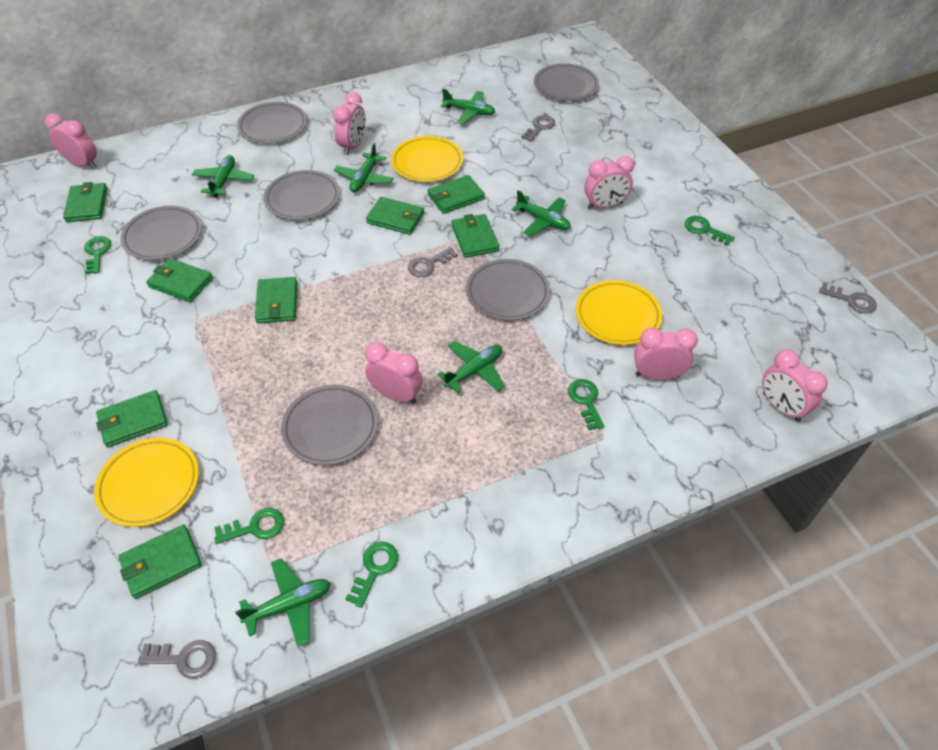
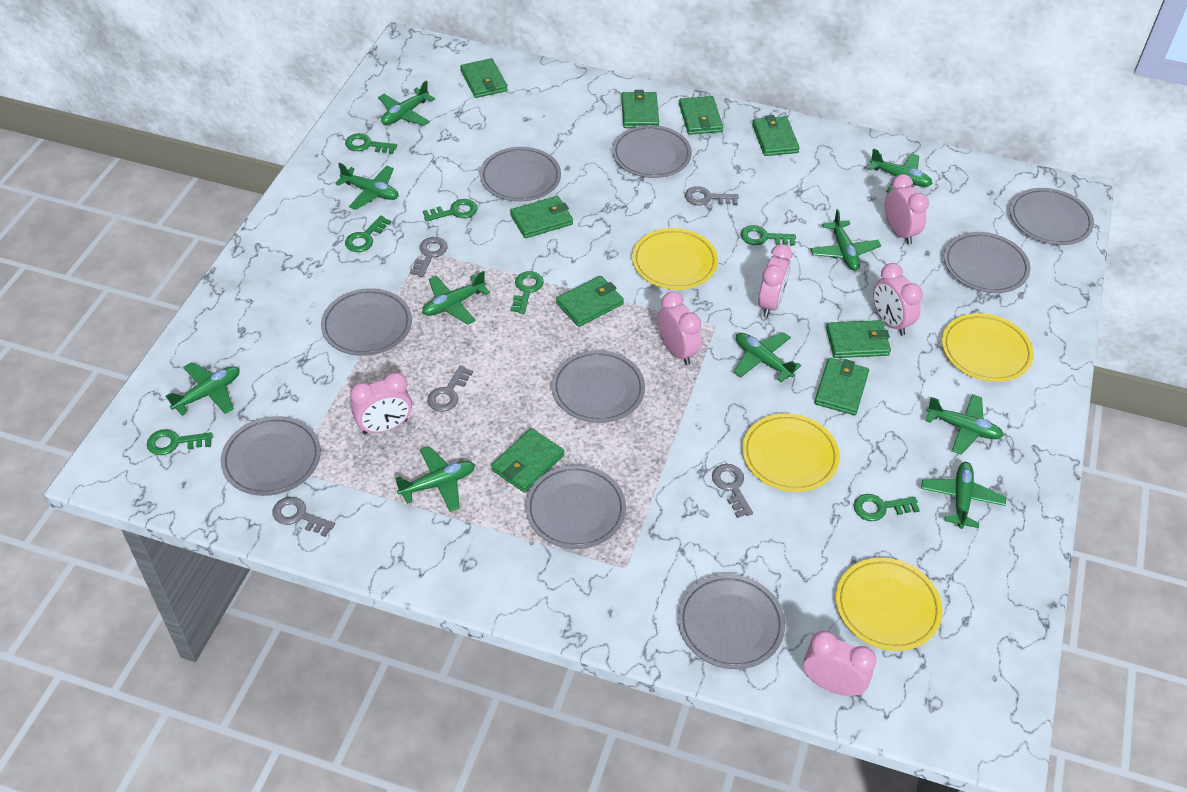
green key: [84,236,111,274] [214,508,284,544] [346,541,398,608] [568,379,604,430] [685,216,735,246] = 5 -> [147,429,212,455] [345,133,397,154] [345,215,391,252] [423,199,478,222] [510,271,544,314] [741,225,796,246] [854,494,920,521] = 7
green plane: [192,155,254,197] [235,558,331,646] [334,143,394,192] [437,341,505,394] [441,89,495,124] [512,190,571,236] = 6 -> [165,362,240,416] [335,163,399,210] [378,80,435,126] [395,446,475,512] [422,271,490,325] [733,332,801,382] [810,209,881,270] [868,148,933,193] [921,462,1006,529] [926,394,1004,455] = 10
green wallet: [63,182,108,222] [96,390,168,448] [118,524,202,599] [146,258,213,302] [255,277,297,323] [366,197,424,235] [428,175,485,214] [452,214,499,258] = 8 -> [460,58,508,98] [491,428,564,493] [510,196,573,238] [556,276,624,327] [621,90,659,128] [679,96,723,135] [752,115,800,156] [814,358,869,415] [826,320,891,358] = 9
grey key: [138,640,216,679] [408,247,458,277] [522,115,555,142] [819,283,877,314] = 4 -> [272,497,335,537] [410,237,447,277] [427,365,473,412] [685,186,739,205] [712,464,753,518] = 5
grey plate: [121,206,202,260] [237,102,307,144] [264,170,340,220] [281,385,378,465] [466,259,550,321] [534,63,599,101] = 6 -> [221,416,321,496] [321,288,412,356] [480,147,561,202] [525,465,626,549] [552,350,645,423] [612,125,692,178] [678,574,785,669] [944,232,1030,293] [1010,188,1094,245] = 9
yellow plate: [94,438,199,527] [391,136,463,182] [576,280,662,345] = 3 -> [632,228,718,290] [742,413,840,492] [836,558,943,651] [942,313,1034,382] = 4

